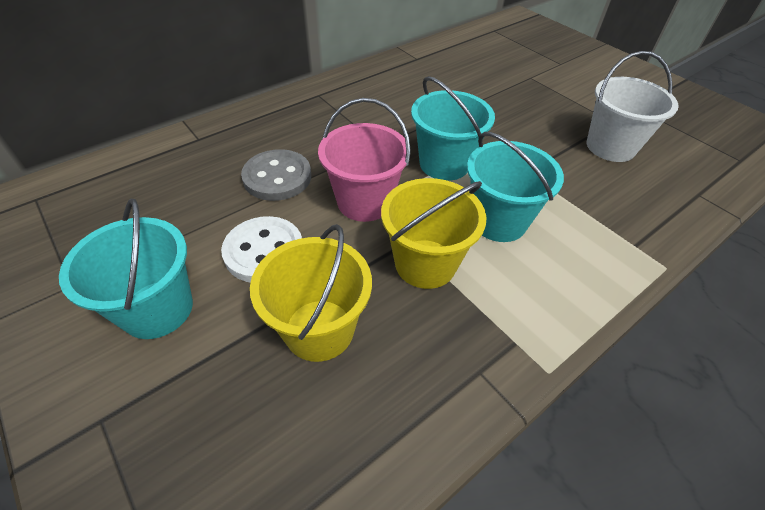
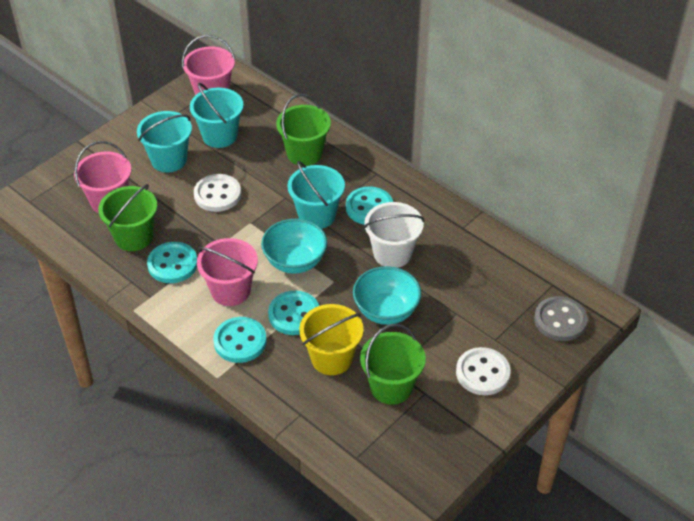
green bucket: none = 0 -> [98,184,157,251] [276,94,331,166] [360,324,426,405] = 3
pink bucket: [318,98,411,222] = 1 -> [74,141,131,213] [182,35,235,95] [197,238,258,306] = 3
turquoise bowl: none = 0 -> [261,219,327,274] [353,266,421,325] = 2
turquoise button: none = 0 -> [147,242,197,283] [213,317,267,363] [268,291,319,335] [346,186,393,225] = 4
white button: [221,216,302,282] = 1 -> [194,174,241,212] [456,347,510,395] = 2
yellow bucket: [250,224,372,362] [381,178,487,289] = 2 -> [299,304,363,375] = 1

